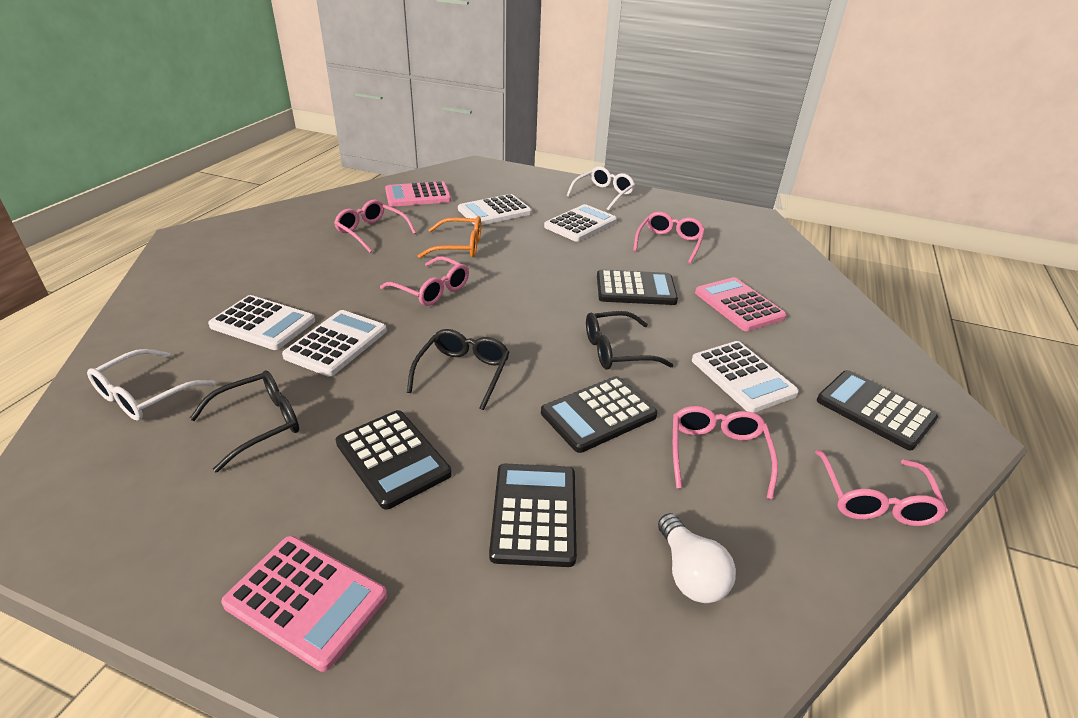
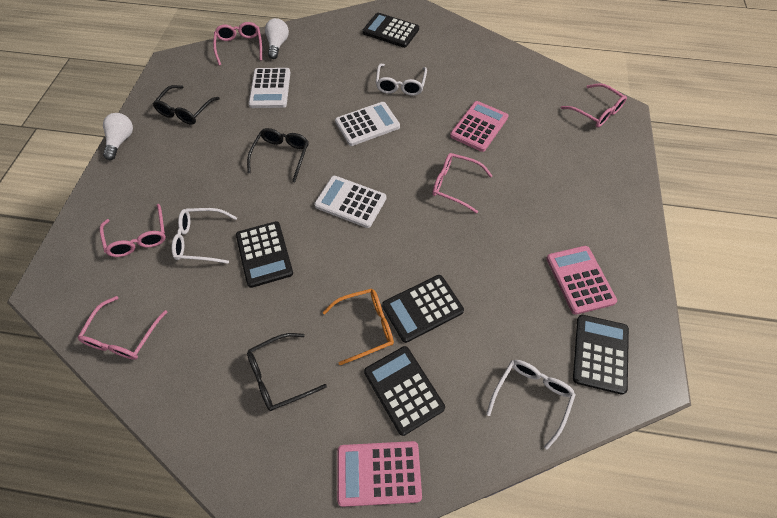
white calculator: [208,295,315,350] [282,310,387,377] [458,194,532,225] [544,204,617,242] [692,341,799,413] = 5 -> [249,68,290,108] [314,176,386,228] [335,102,400,146] = 3
white glasses: [87,349,216,421] [566,166,635,211] = 2 -> [171,208,237,263] [376,64,427,96] [486,360,576,450] = 3
white light bulb: [658,513,736,603] = 1 -> [103,113,133,160] [265,18,289,59] = 2

